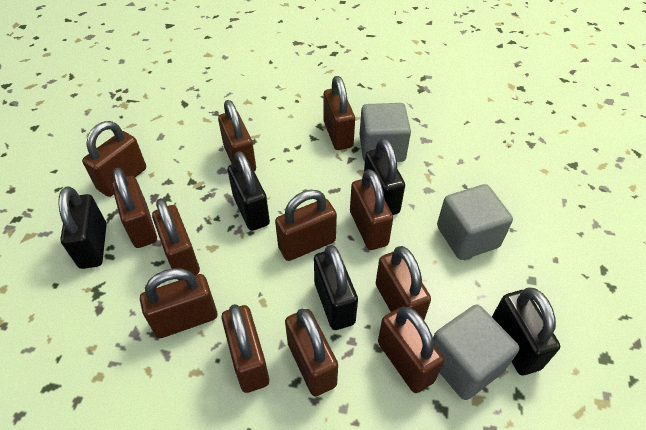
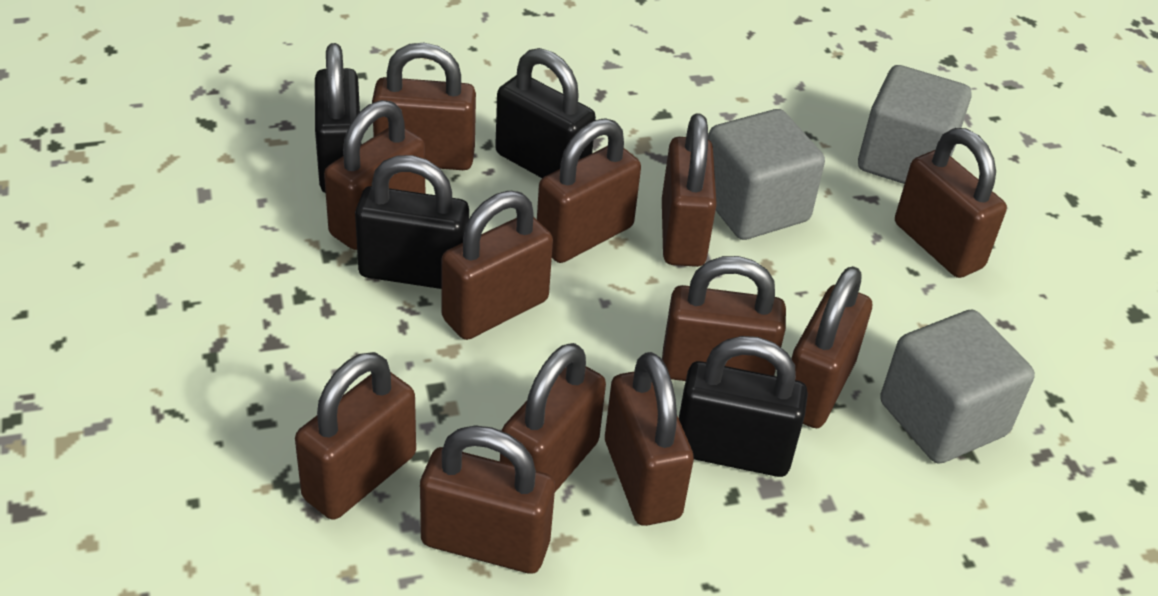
black padlock: [58,186,106,269] [228,151,270,231] [314,245,358,330] [364,138,405,215] [492,288,560,375] = 5 -> [315,43,361,193] [355,155,469,289] [495,48,596,178] [679,336,808,477] = 4

